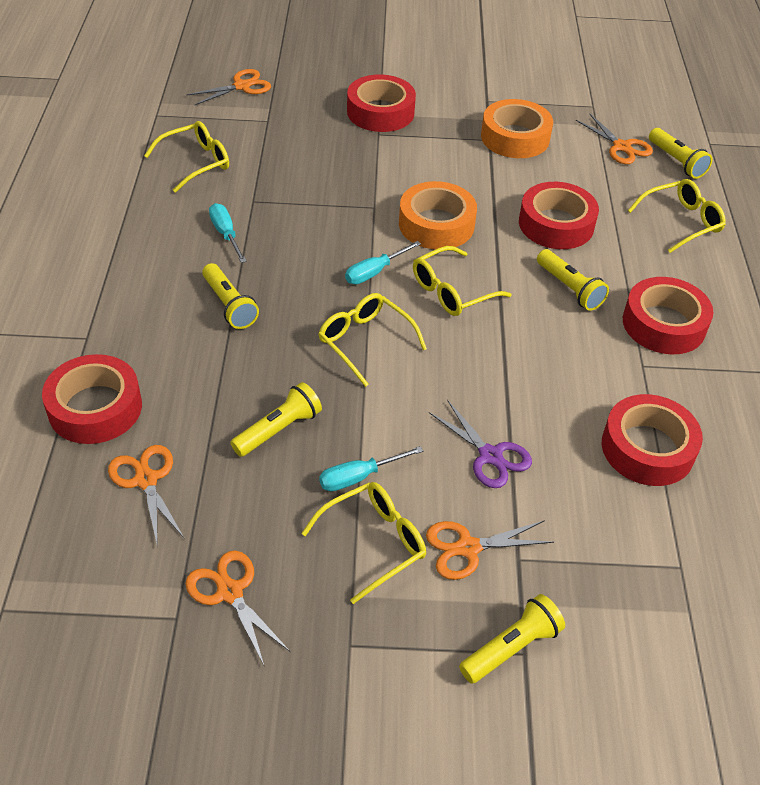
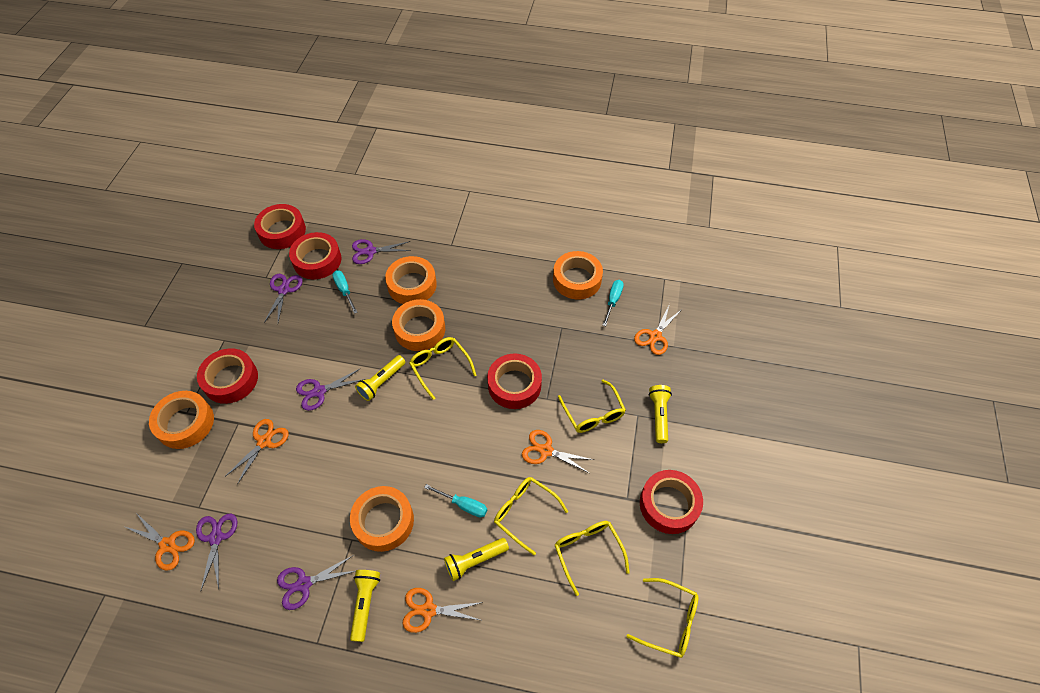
orange tape: [399,181,477,249] [481,99,553,158] = 2 -> [149,391,214,449] [350,486,414,552] [385,256,437,304] [392,299,445,351] [553,251,603,300] = 5
purple scissors: [429,400,532,488] = 1 -> [196,514,237,590] [264,274,303,323] [277,556,356,610] [296,368,365,411] [352,239,411,264] = 5
yellow flashlight: [202,263,259,329] [230,382,322,457] [459,594,565,684] [537,249,609,311] [649,128,712,179] = 5 -> [350,570,380,642] [355,355,406,401] [444,538,509,581] [649,385,672,443] = 4

